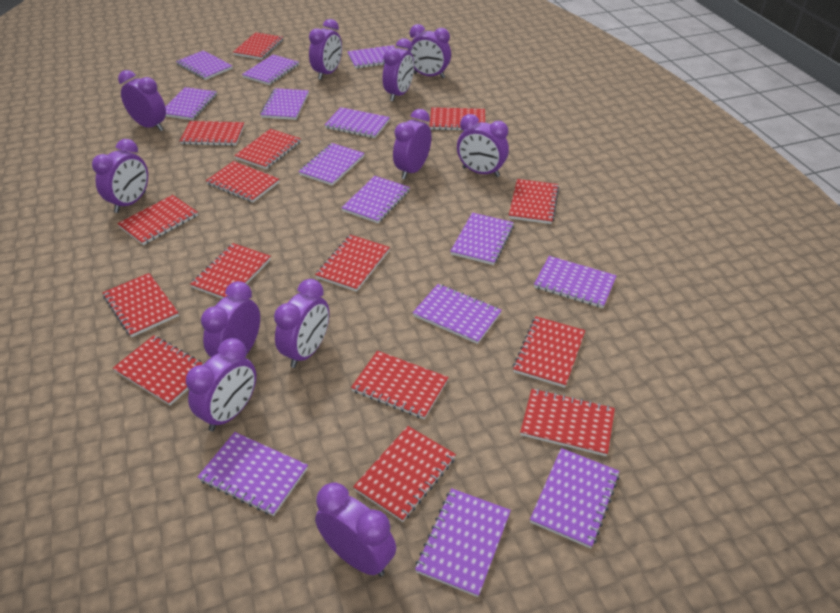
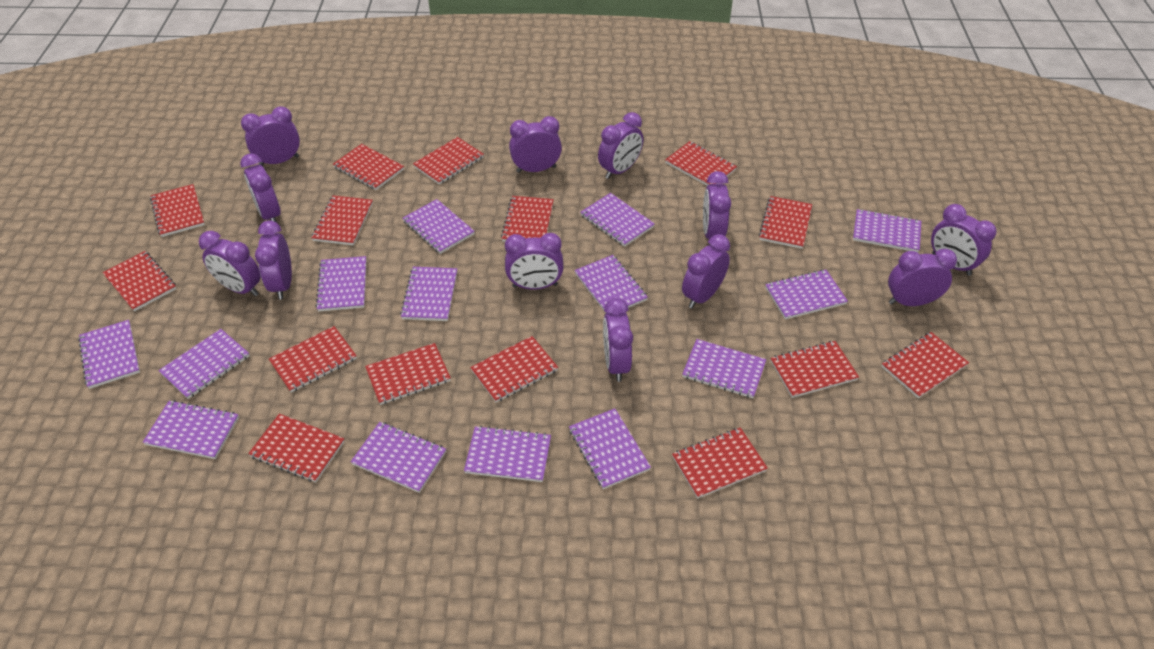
purple clock: [92,139,148,213] [118,70,166,131] [186,338,256,431] [201,281,260,357] [274,279,329,368] [309,19,342,80] [315,482,396,577] [382,38,414,101] [393,109,431,179] [408,24,451,78] [457,114,509,177] = 11 -> [199,231,261,296] [240,153,281,223] [241,107,300,166] [255,221,292,300] [505,233,563,290] [509,116,562,173] [598,112,643,179] [603,298,633,382] [682,234,730,309] [703,171,731,239] [888,249,957,306] [931,204,997,276] = 12

